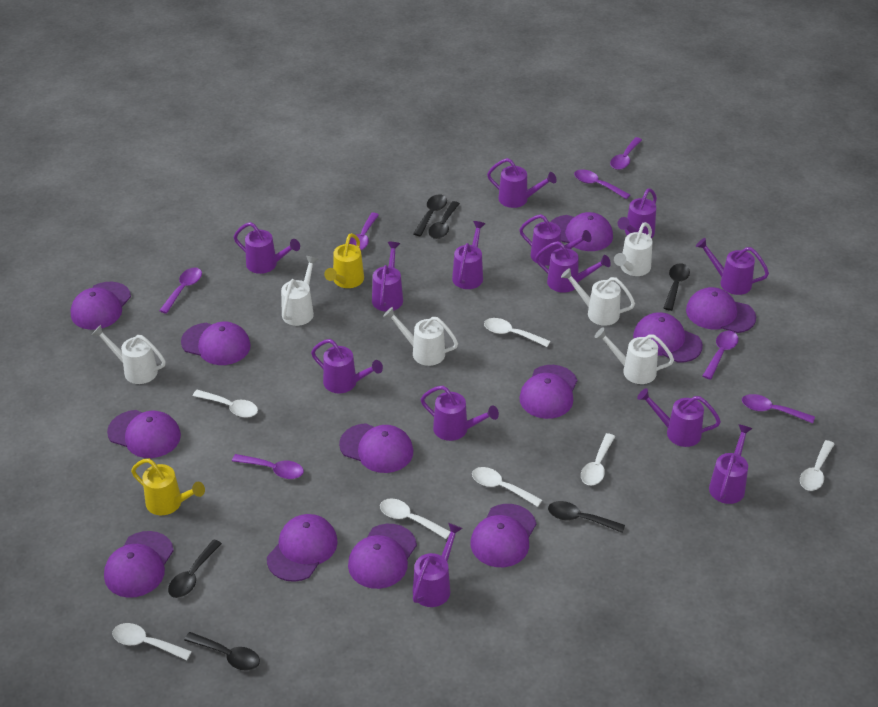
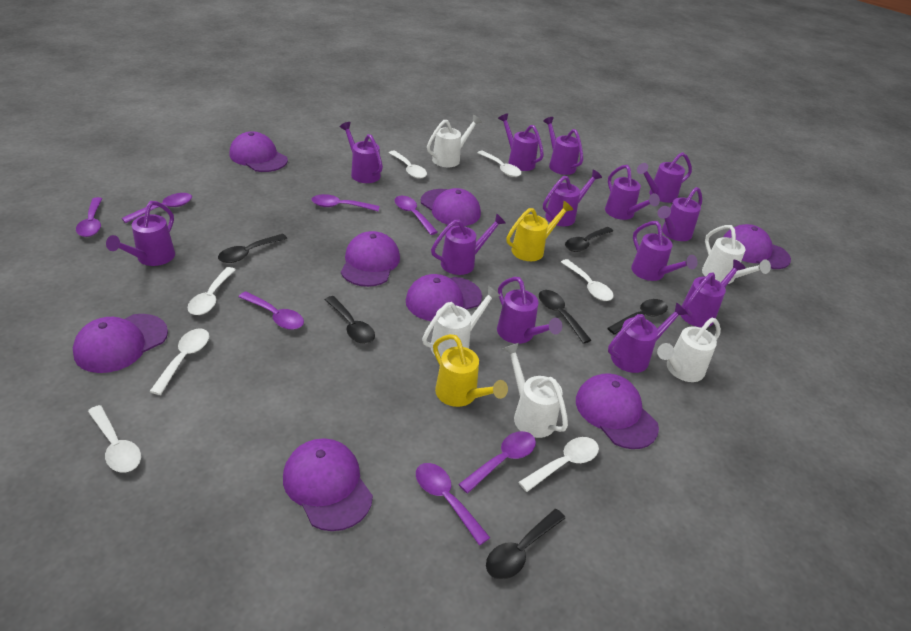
purple cap: [71,282,131,330] [104,531,174,598] [107,410,181,458] [181,322,251,365] [267,514,338,582] [339,423,414,473] [348,524,417,589] [471,504,536,567] [519,365,577,419] [551,212,613,251] [633,312,703,362] [686,287,756,333] = 12 -> [73,314,168,373] [230,131,288,172] [283,438,373,531] [341,231,400,287] [406,274,482,321] [421,188,481,226] [576,373,659,449] [723,224,791,269] = 8
white watering can: [92,325,166,384] [281,256,318,326] [383,307,458,366] [561,268,635,326] [595,327,674,384] [614,222,652,276] = 6 -> [422,286,500,357] [427,115,482,167] [502,343,568,438] [657,318,721,382] [702,225,771,284] = 5

